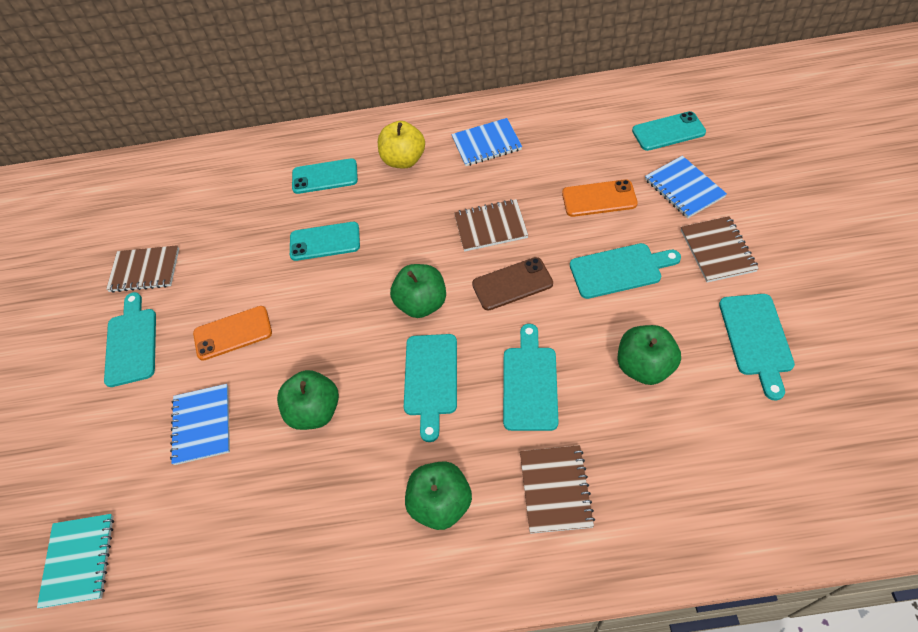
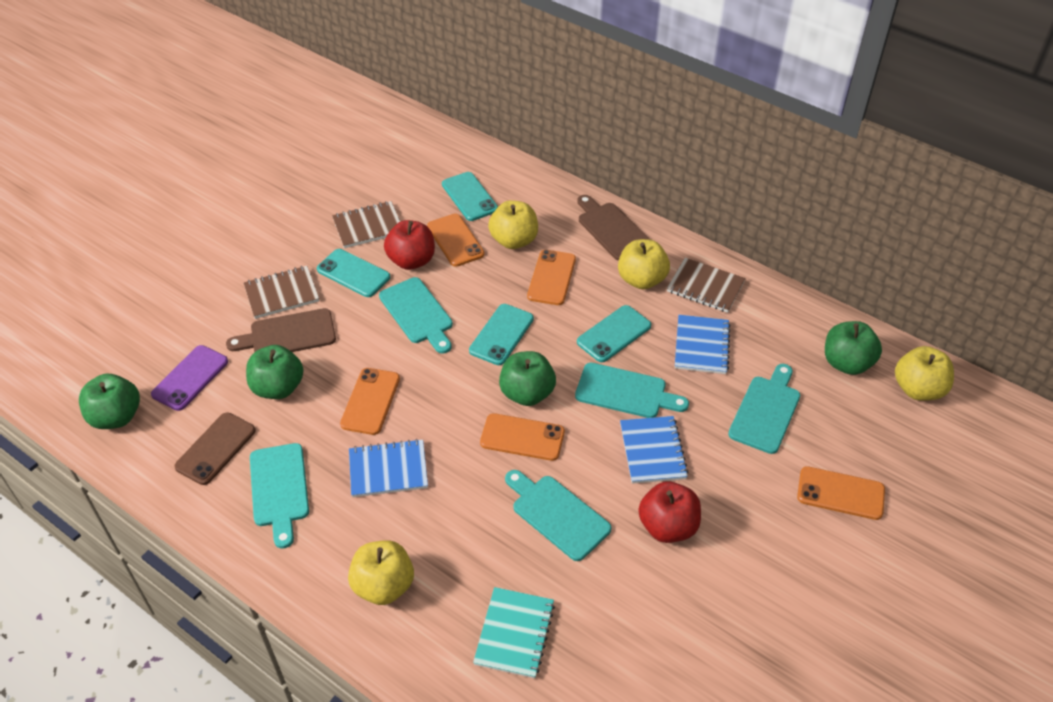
brown cutting board: none = 0 -> [226,308,336,353] [577,195,651,261] = 2
brown notebook: [106,245,179,293] [454,199,528,252] [520,445,595,534] [681,216,759,283] = 4 -> [243,266,319,319] [332,201,400,248] [667,258,746,313] = 3
orange phone: [193,306,272,361] [562,179,638,217] = 2 -> [340,368,400,435] [427,214,485,267] [480,413,565,461] [527,250,576,305] [797,466,885,520] = 5
purple phone: none = 0 -> [151,345,228,411] = 1
red apple: none = 0 -> [384,220,435,270] [638,482,701,543] = 2
turquoise phone: [290,222,360,261] [292,158,358,194] [632,111,706,151] = 3 -> [317,249,390,297] [442,172,498,221] [469,304,534,365] [577,305,651,362] = 4
yellow apple: [378,121,425,168] = 1 -> [348,540,414,605] [488,200,538,249] [618,239,670,289] [895,346,954,401] = 4

